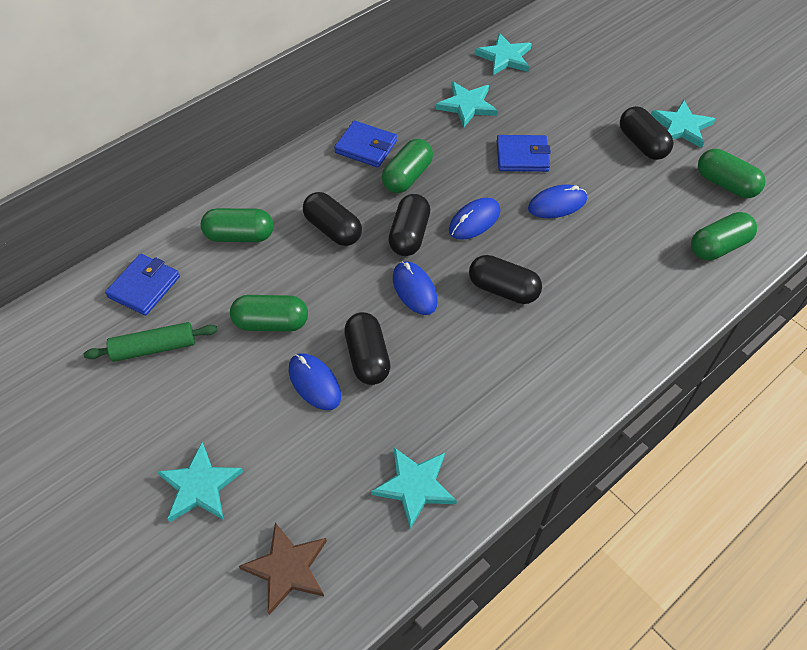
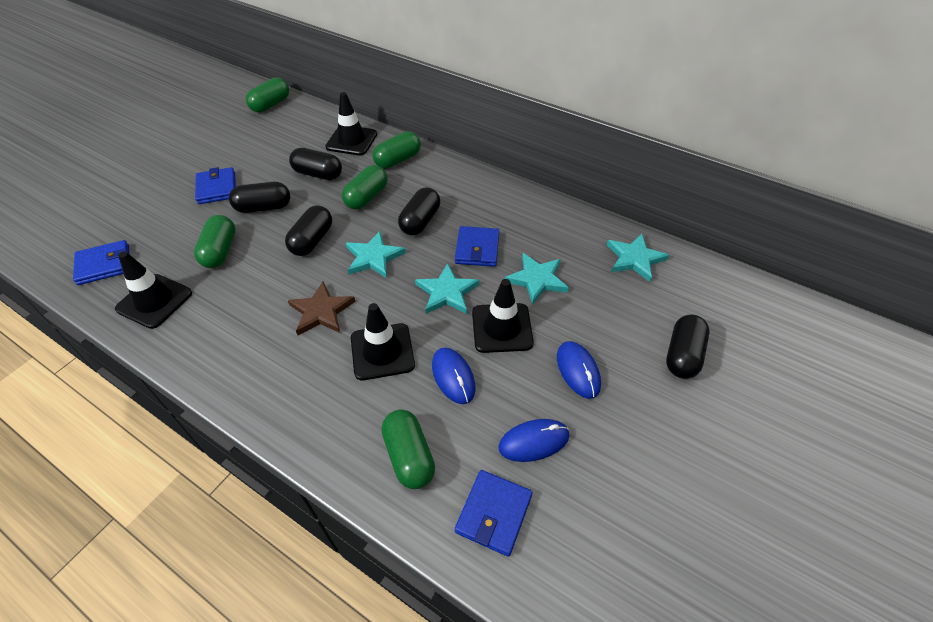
black traffic cone: none = 0 -> [115,252,192,329] [325,92,377,156] [351,303,415,381] [472,279,534,353] = 4
blue mouse: [289,353,341,410] [393,261,438,315] [449,198,500,240] [528,184,587,218] = 4 -> [432,348,476,404] [498,419,569,462] [557,341,601,399] = 3
blue wallet: [105,254,180,316] [334,121,397,168] [497,135,551,172] = 3 -> [73,240,129,285] [195,167,236,204] [455,226,499,267] [455,470,533,557] = 4
green rolling pin: [84,322,217,362] = 1 -> none = 0
turquoise star: [157,442,243,522] [371,448,457,529] [436,81,498,127] [474,33,532,75] [651,100,715,148] = 5 -> [346,231,406,278] [415,263,479,314] [505,253,569,305] [607,234,669,282] = 4

